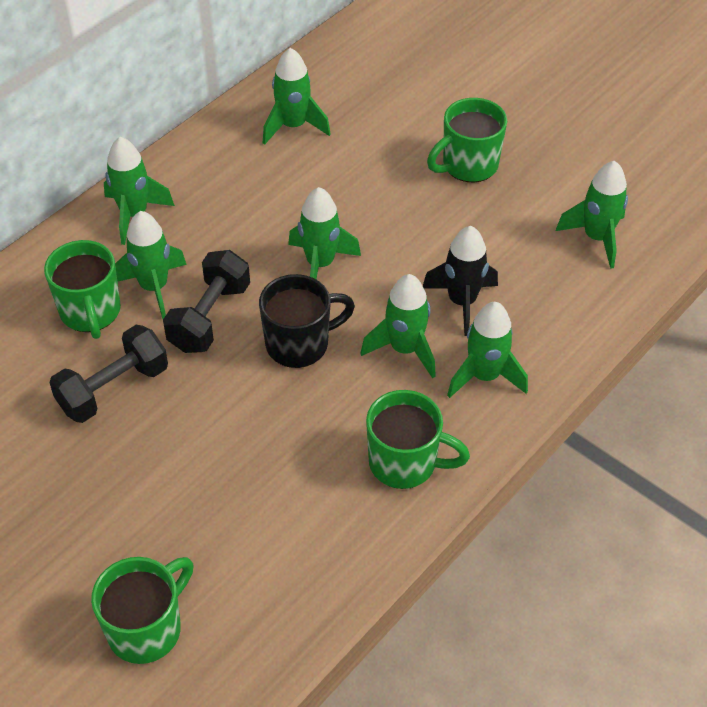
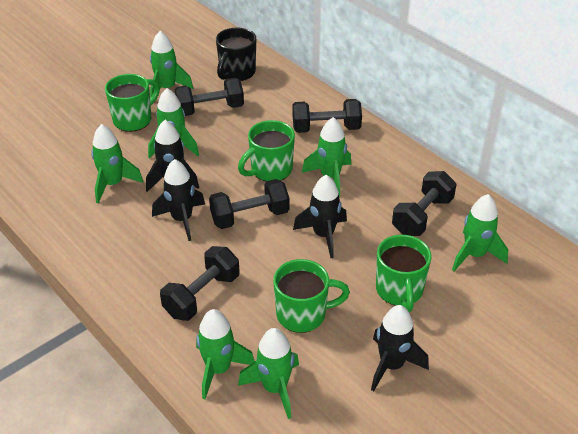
black dumbbell: [49,325,168,423] [163,250,250,353] = 2 -> [160,246,239,321] [175,78,244,116] [209,179,289,229] [293,99,362,133] [392,171,457,236] = 5
black rocket: [423,226,498,336] = 1 -> [146,120,199,192] [152,159,205,241] [293,175,347,258] [371,305,429,391] = 4

